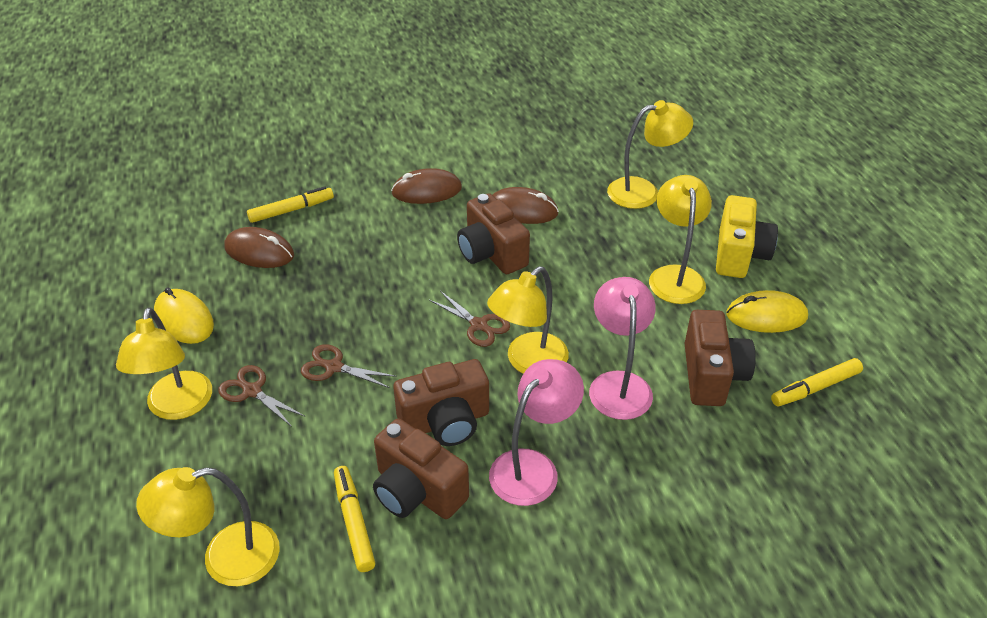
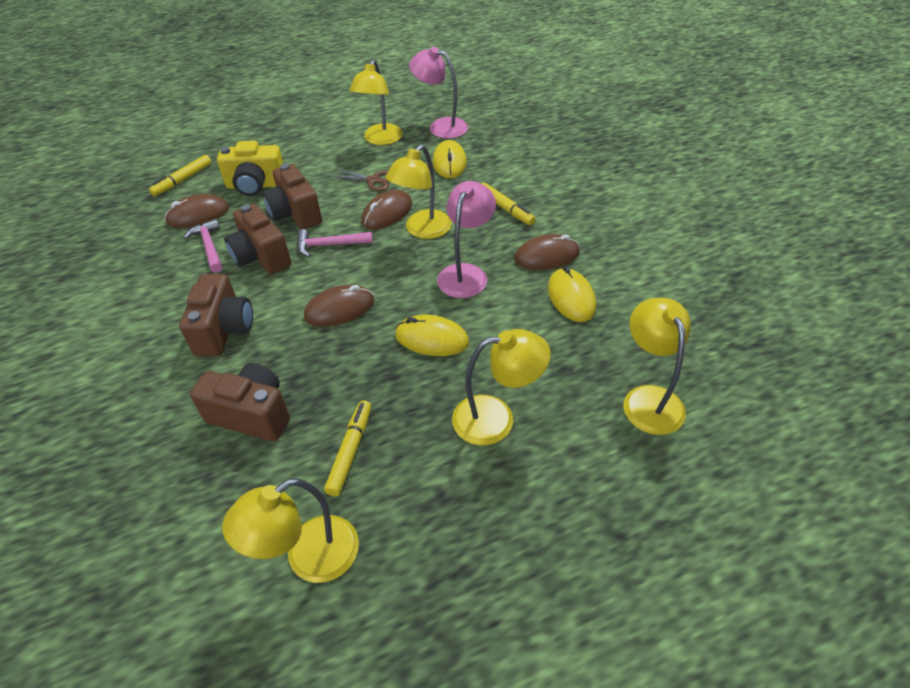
brown mouse: [224,227,294,268] [391,168,462,204] [493,187,559,224] = 3 -> [165,194,229,228] [304,285,375,327] [361,190,412,229] [514,234,580,270] = 4
brown scissors: [218,365,304,427] [301,344,397,388] [429,291,510,347] = 3 -> [332,169,389,191] = 1
pink hammer: none = 0 -> [183,219,222,273] [297,229,373,257] = 2
yellow mouse: [154,288,214,344] [726,290,808,333] = 2 -> [395,315,469,356] [433,140,467,178] [548,266,596,322] = 3

